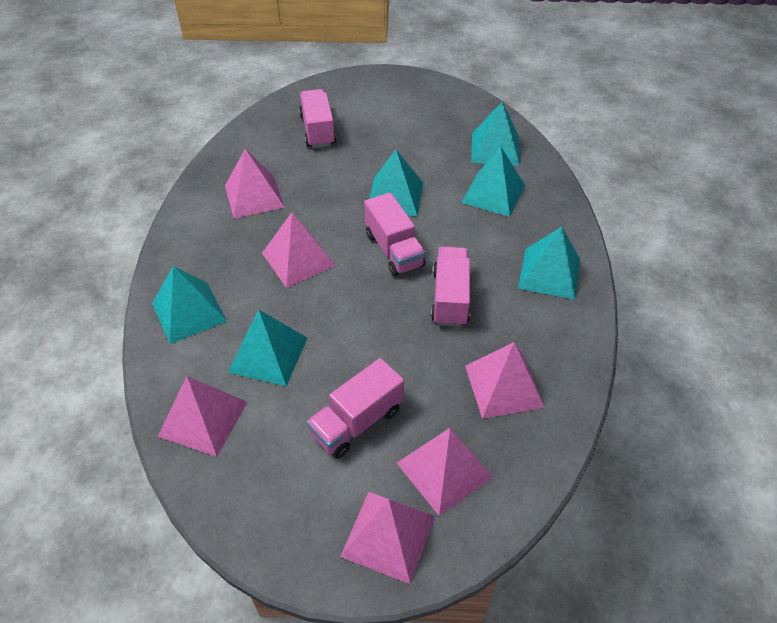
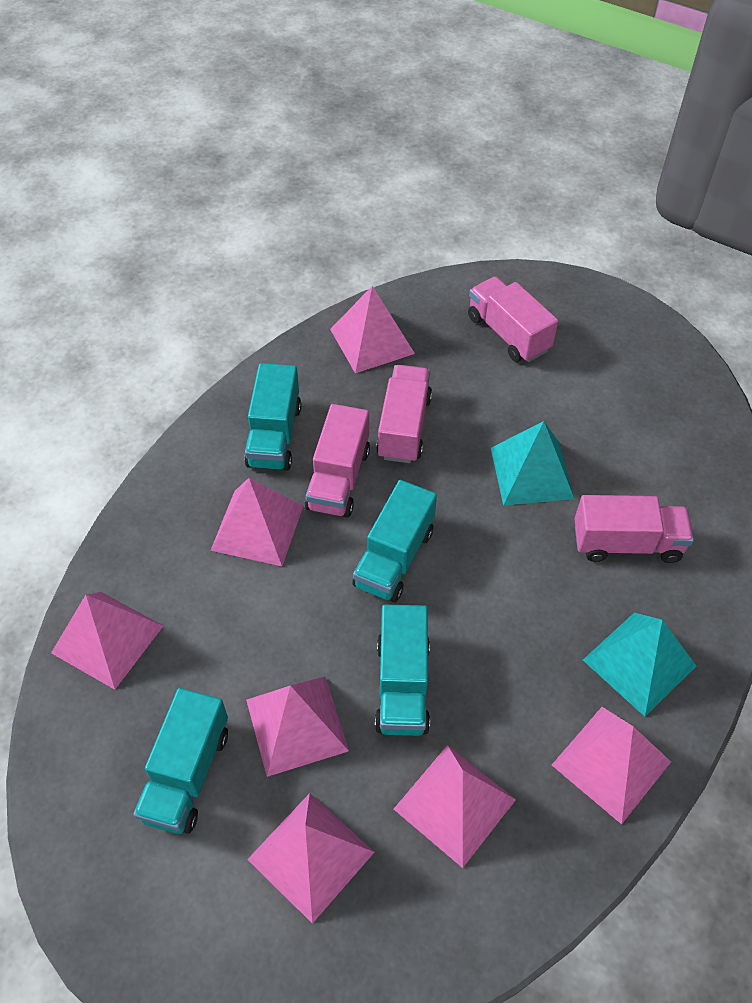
pink pyramid: [157,376,248,457] [225,149,285,218] [262,213,336,288] [340,492,435,584] [397,428,493,516] [465,342,545,419] = 6 -> [51,592,163,690] [210,478,303,566] [246,677,349,777] [247,793,374,924] [330,286,415,373] [394,745,516,868] [552,707,671,824] = 7
turquoise pyramid: [152,266,227,344] [228,309,308,386] [369,149,423,216] [461,146,525,217] [471,102,520,166] [518,227,580,299] = 6 -> [491,421,574,506] [583,613,696,717] = 2
turquoise truck: none = 0 -> [133,688,228,834] [244,363,301,471] [352,480,437,602] [375,605,430,736] = 4

